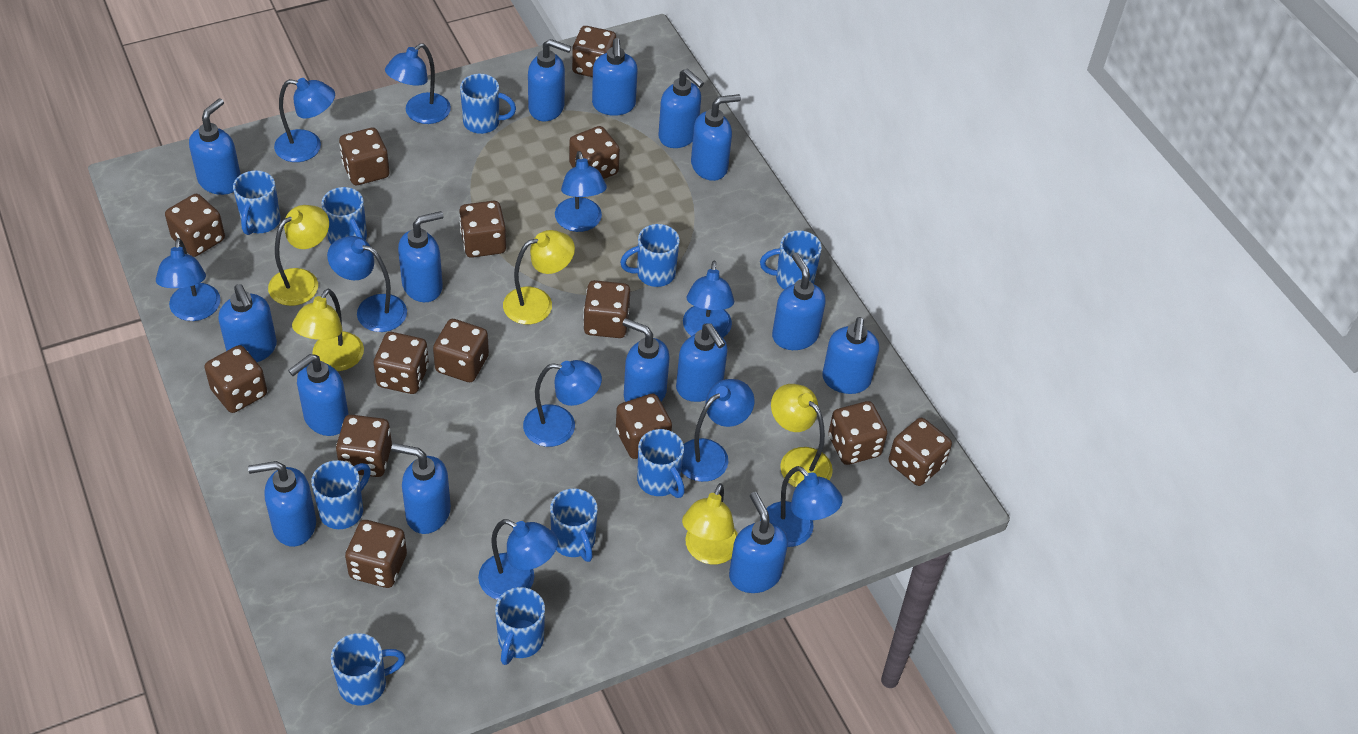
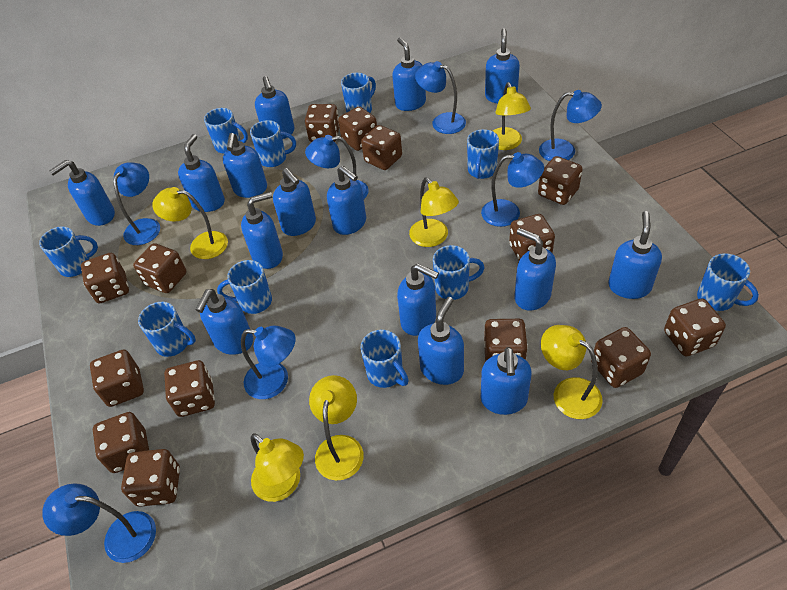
blue lamp: [156,238,220,321] [274,78,335,162] [327,236,407,332] [385,43,451,124] [478,519,558,600] [523,360,602,447] [555,151,607,232] [681,379,755,482] [683,261,734,338] [760,466,843,547] = 10 -> [42,483,156,563] [113,162,160,245] [241,325,295,399] [305,135,369,199] [415,61,466,134] [481,152,544,227] [539,90,602,161] = 7
yellow lamp: [268,205,329,306] [292,289,364,371] [503,230,575,324] [682,483,738,564] [771,384,833,487] = 5 -> [152,187,228,259] [251,433,304,502] [309,375,364,481] [409,177,459,247] [493,82,531,150] [541,325,603,419] = 6

